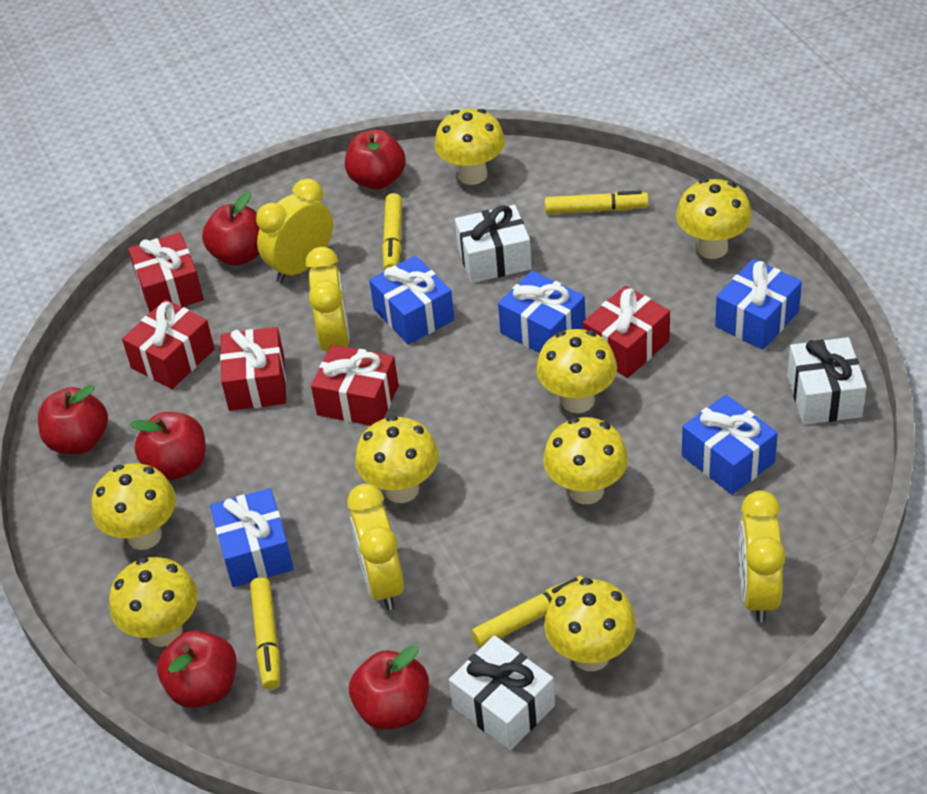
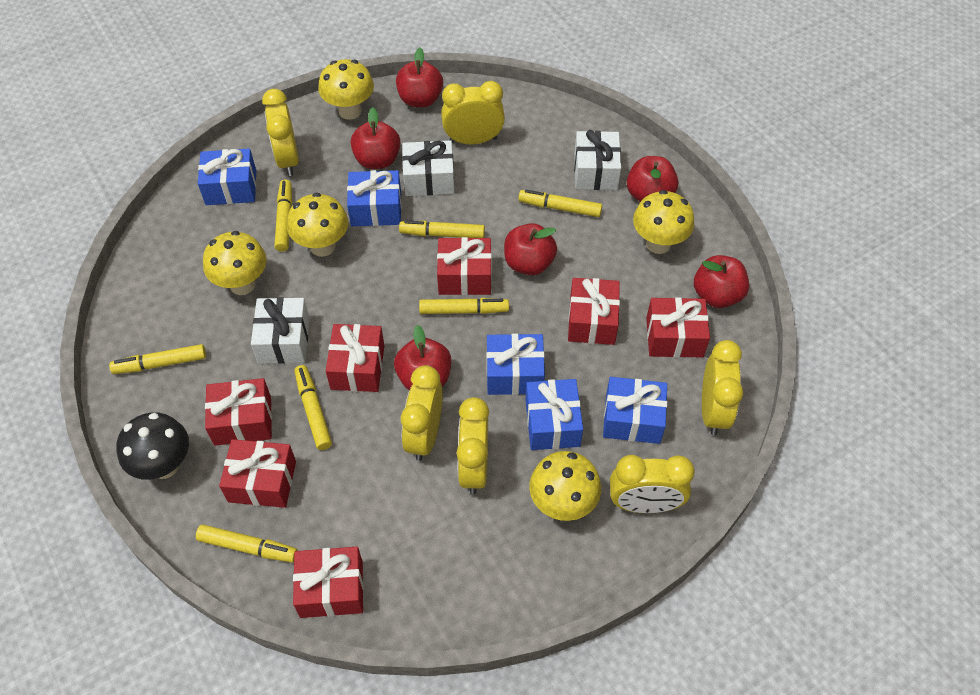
black mushroom: none = 0 -> [117,412,189,480] = 1
red gift: [122,299,215,389] [128,232,204,313] [220,327,286,411] [311,345,399,426] [583,286,670,378] = 5 -> [205,378,272,446] [219,439,296,508] [293,547,364,618] [326,324,384,392] [437,237,492,295] [568,278,620,345] [646,297,710,358] = 7
yellow clock: [256,178,333,283] [306,247,350,351] [347,484,404,610] [739,491,786,622] = 4 -> [262,89,299,176] [401,365,443,461] [441,81,505,144] [457,397,489,494] [610,455,695,513] [702,340,743,435] = 6
yellow marker: [250,577,280,690] [382,193,402,270] [471,576,584,648] [545,190,649,214] = 4 -> [109,344,206,374] [196,524,298,562] [274,180,292,252] [294,365,332,450] [399,220,485,238] [419,298,509,314] [518,190,602,217] = 7
yellow mushroom: [92,463,176,550] [109,557,198,647] [355,415,439,503] [435,109,505,185] [536,329,617,413] [543,417,628,504] [544,578,636,671] [676,179,752,259] = 8 -> [203,231,267,295] [287,193,348,257] [318,59,374,120] [529,451,601,521] [633,190,694,254] = 5

